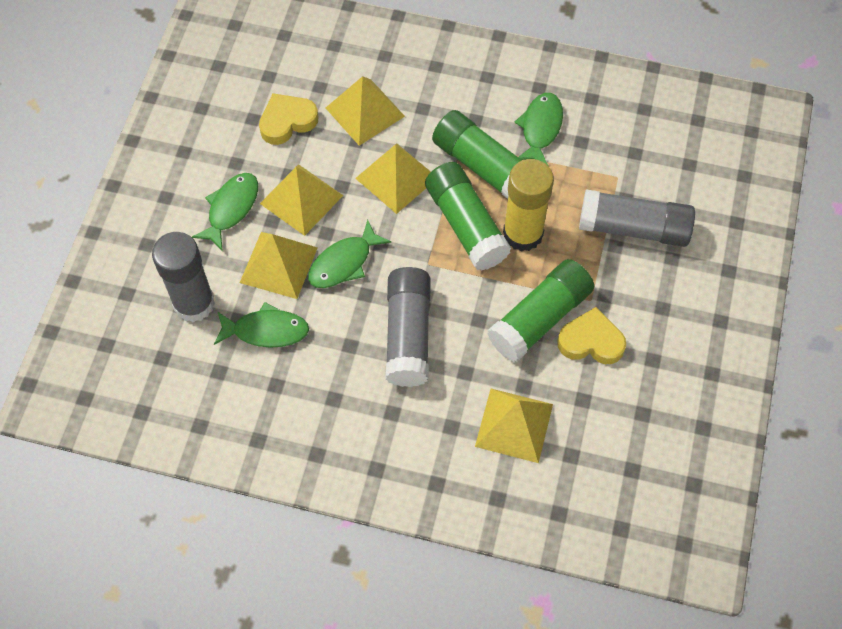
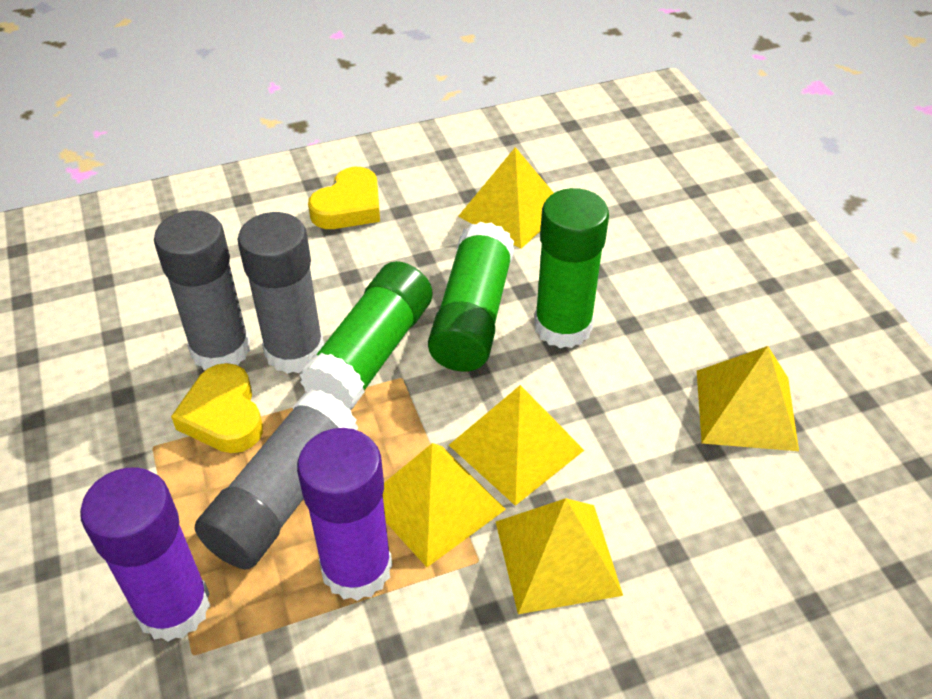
green fish: [192,173,258,251] [214,302,309,348] [308,220,391,288] [514,93,563,165] = 4 -> none = 0
purple glue stick: none = 0 -> [80,467,210,642] [297,428,392,601] = 2
yellow glue stick: [503,159,554,252] = 1 -> none = 0

